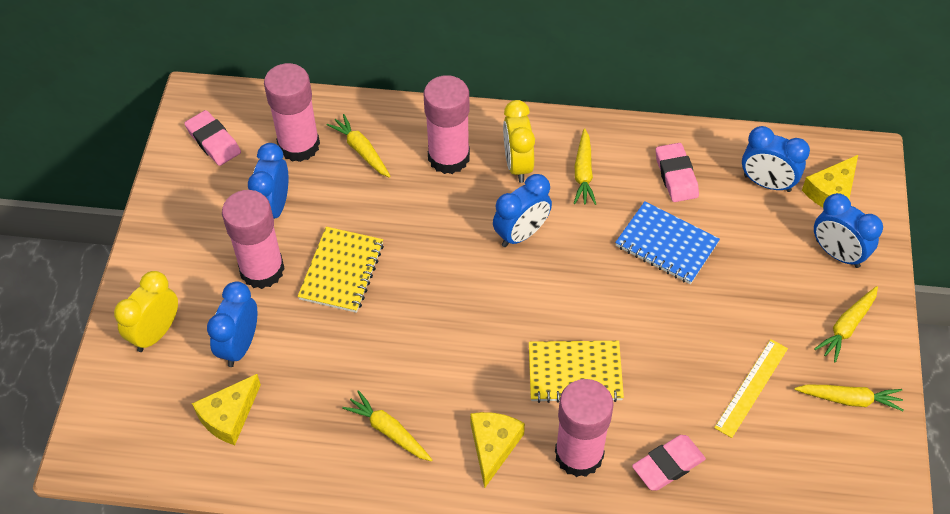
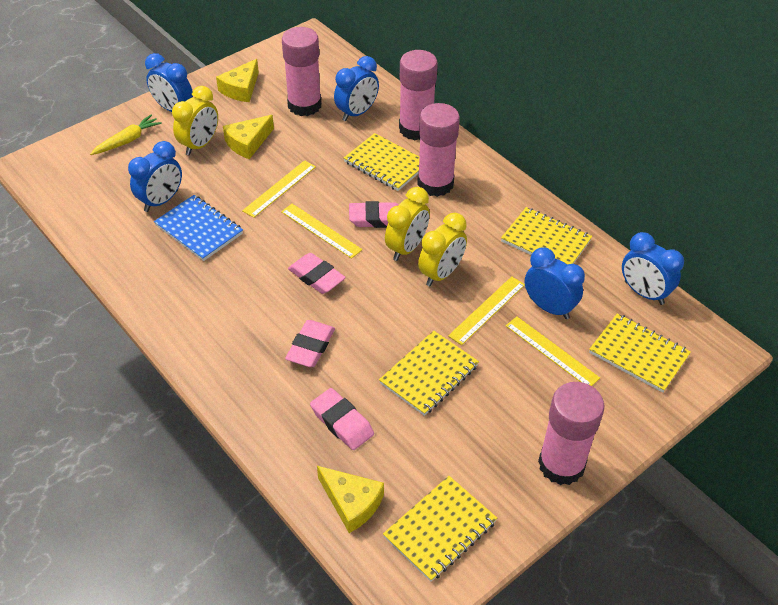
pink eraser: [184,110,241,166] [632,435,706,490] [656,143,699,202] = 3 -> [285,320,335,367] [288,253,346,294] [310,388,374,450] [349,201,399,228] = 4
yellow carrot: [327,114,391,178] [342,390,432,462] [573,128,596,205] [794,385,904,411] [814,286,878,362] = 5 -> [90,115,162,155] = 1
yellow clock: [114,271,178,352] [503,100,535,183] = 2 -> [172,86,218,156] [385,187,430,261] [418,213,467,286] = 3
yellow notebook: [298,227,384,313] [529,341,624,403] = 2 -> [344,133,419,191] [379,331,479,416] [383,476,497,582] [501,207,592,265] [589,313,691,393] = 5
yellow ruler: [714,339,788,438] = 1 -> [242,160,316,218] [281,204,362,259] [448,276,525,345] [506,317,600,386] = 4

